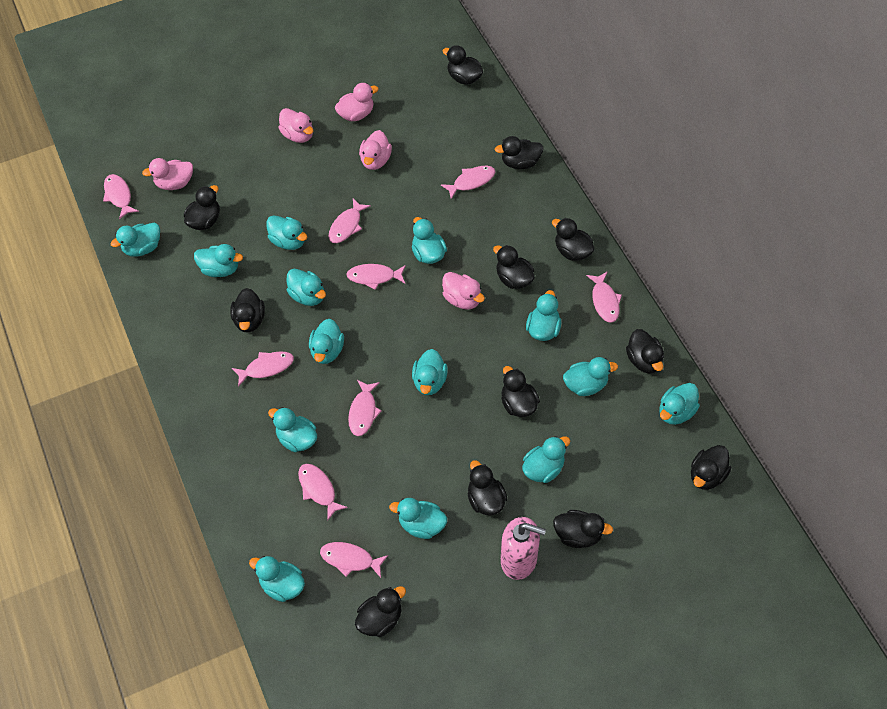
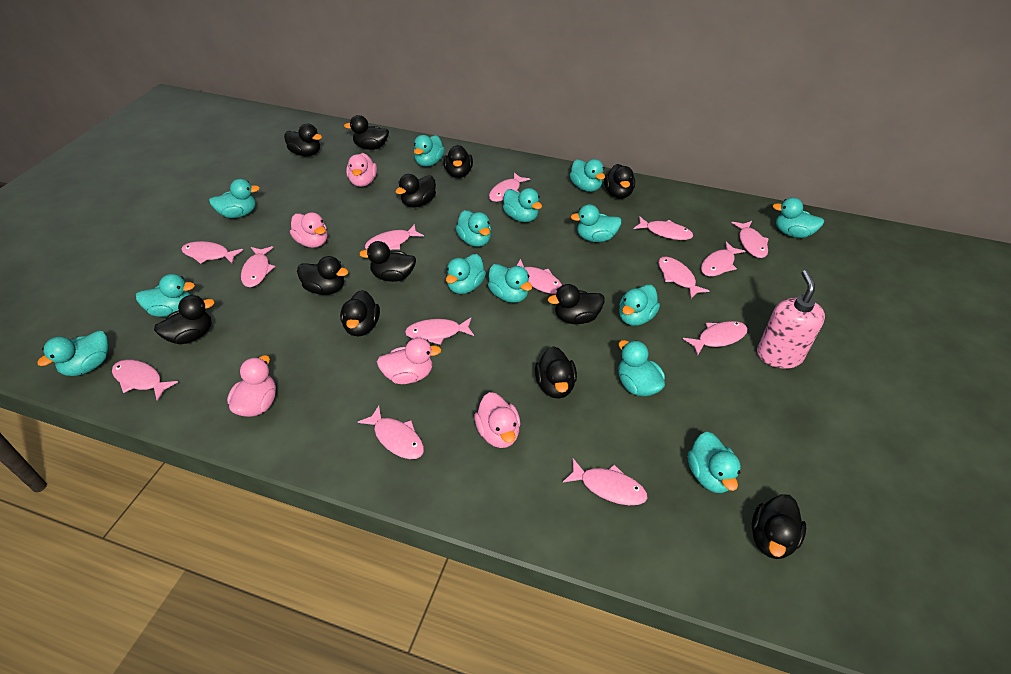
pink fish: [103,174,139,219] [232,351,294,387] [298,464,348,521] [320,542,388,578] [329,199,371,243] [346,264,406,290] [348,380,382,436] [441,166,496,199] [586,271,622,323] = 9 -> [112,360,178,401] [181,241,243,264] [241,246,275,287] [358,406,424,459] [365,224,424,250] [405,318,474,345] [489,173,530,202] [508,259,562,294] [563,458,647,505] [634,216,693,240] [658,256,709,299] [683,321,747,356] [701,242,745,276] [732,221,769,258] = 14

